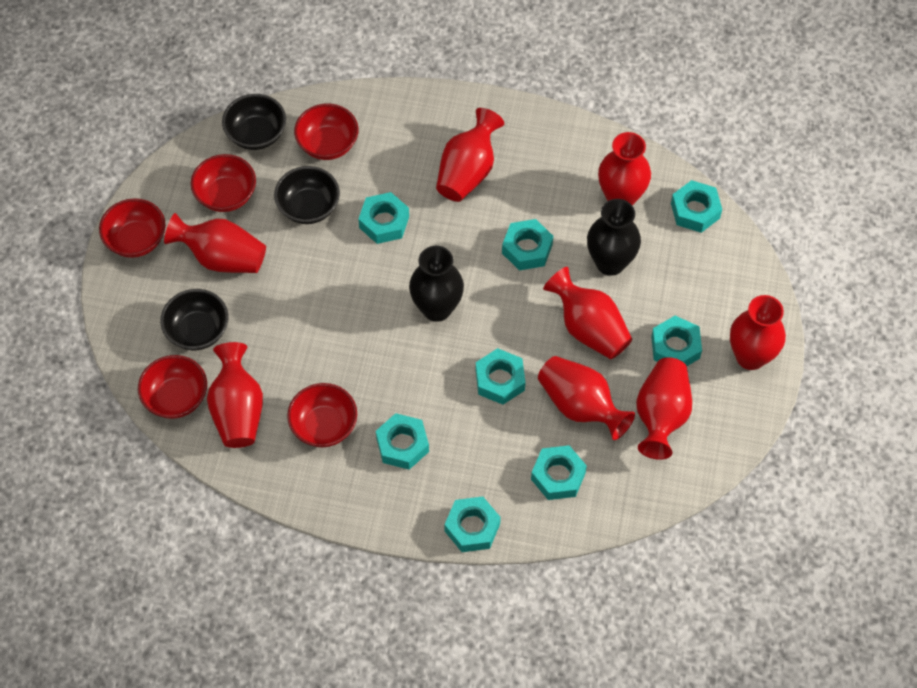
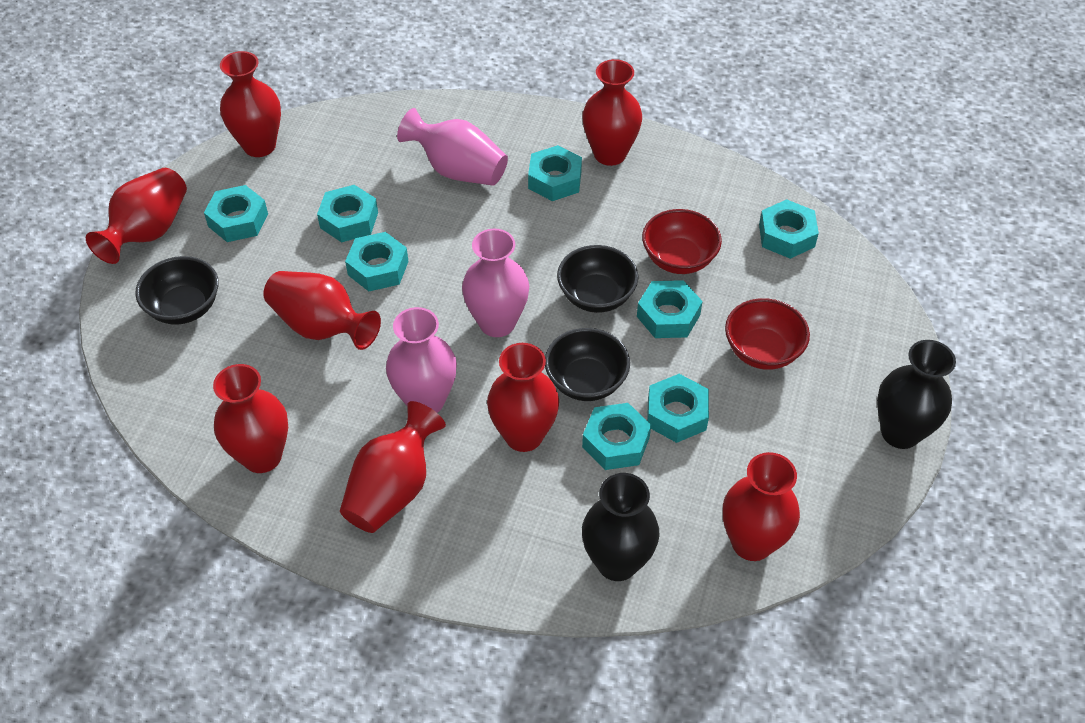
pink vase: none = 0 -> [386,307,457,413] [397,108,508,186] [462,228,529,337] = 3
red bowl: [99,198,165,258] [138,355,207,419] [191,154,256,212] [287,383,357,447] [294,104,358,160] = 5 -> [642,209,722,274] [725,298,810,370] = 2

